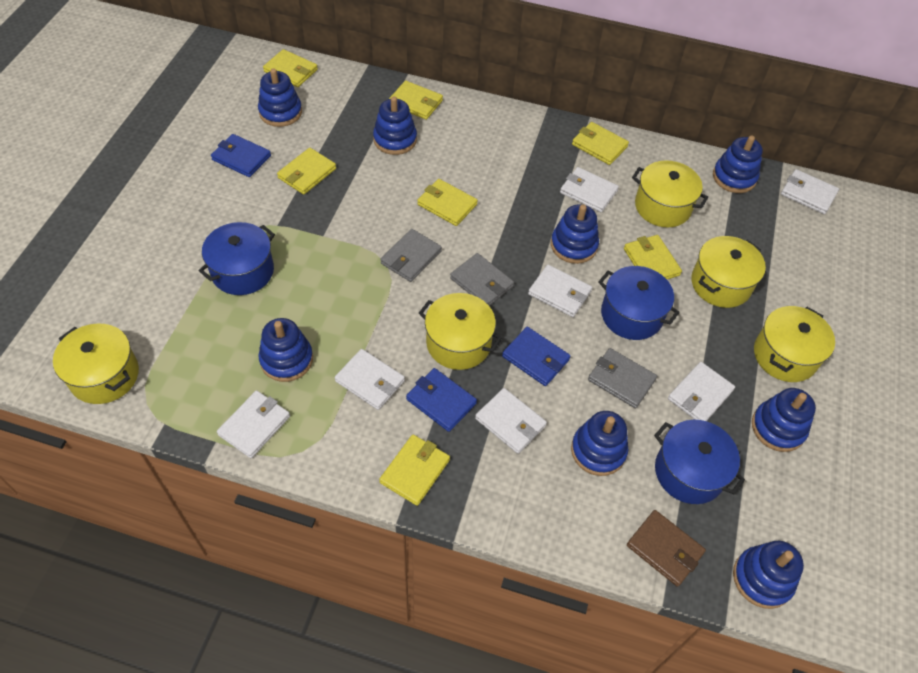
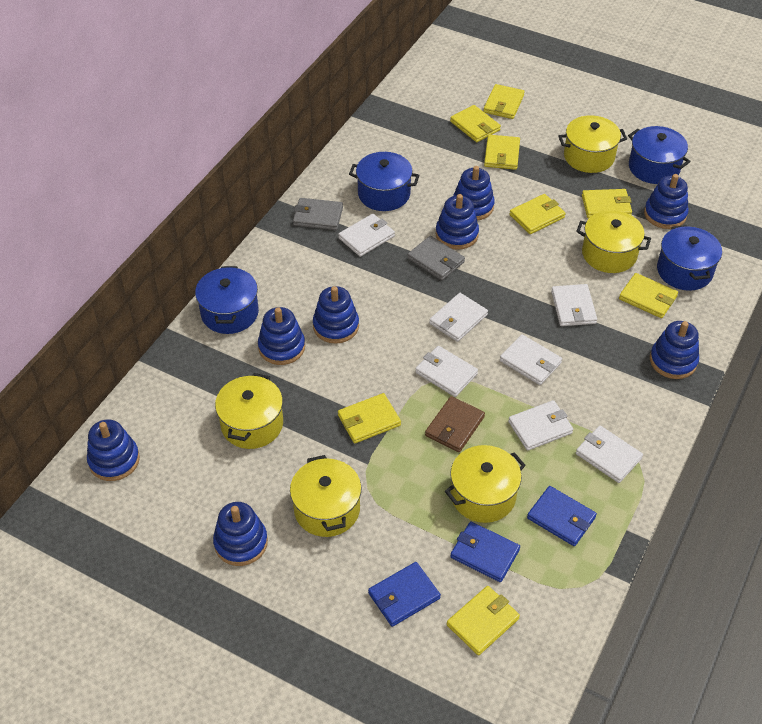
blue pot: [199,222,275,295] [598,266,680,340] [654,420,745,504] = 3 -> [195,266,259,334] [349,152,419,211] [628,126,691,184] [657,225,722,291] = 4
grey wallet: [380,229,442,282] [450,253,514,306] [588,348,657,408] = 3 -> [293,198,343,230] [407,236,465,280] = 2
yellow wallet: [263,49,318,87] [277,148,336,195] [379,434,450,506] [389,80,443,120] [417,179,478,226] [572,122,629,165] [624,235,682,279] = 7 -> [338,393,401,444] [447,586,520,655] [450,105,501,142] [483,84,525,119] [484,135,520,170] [509,194,566,234] [582,189,632,218] [619,273,678,318] = 8

